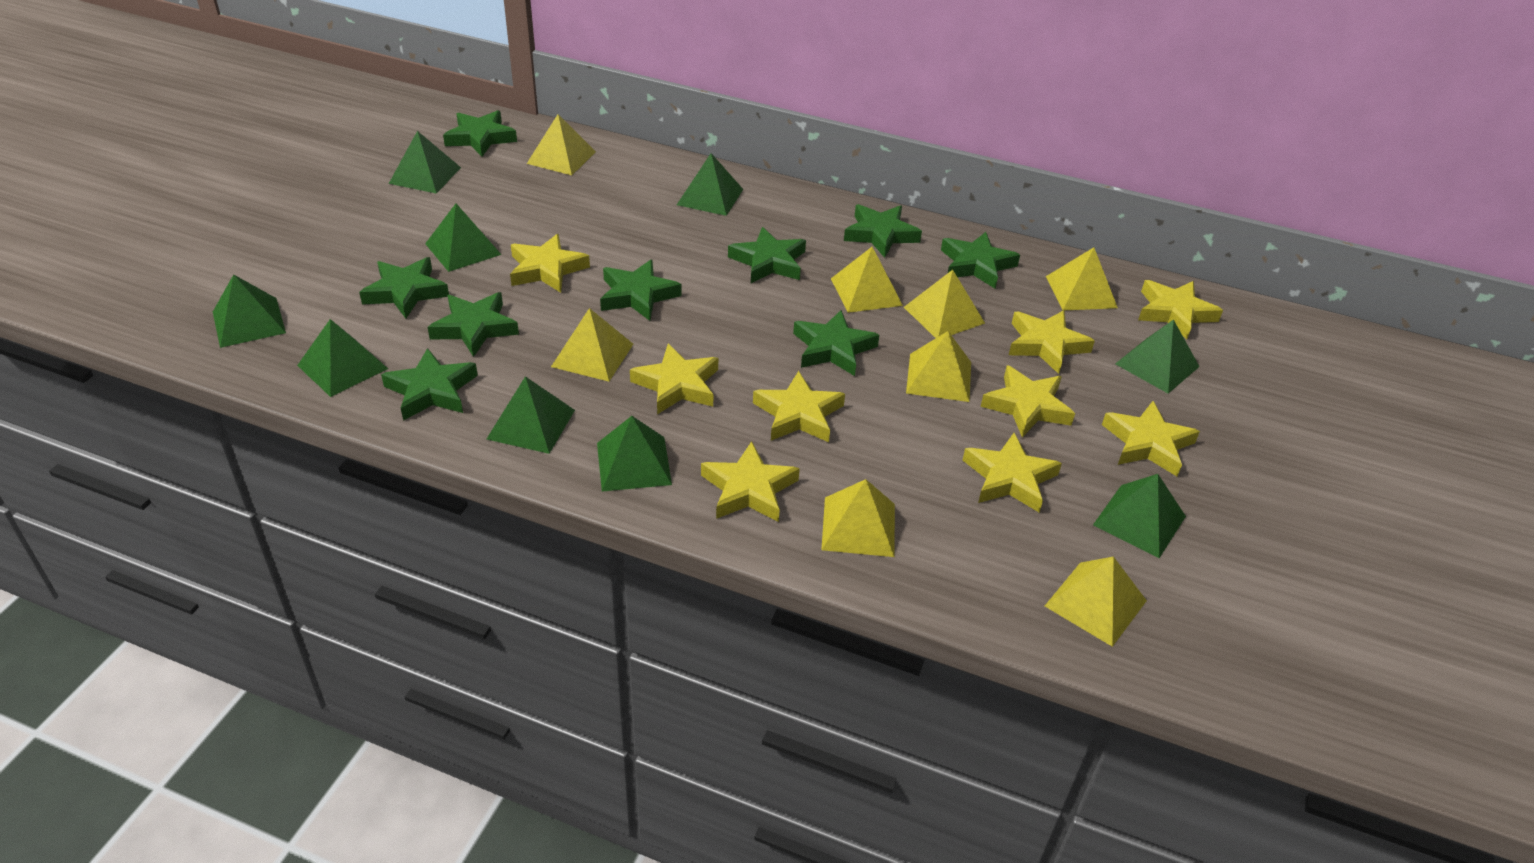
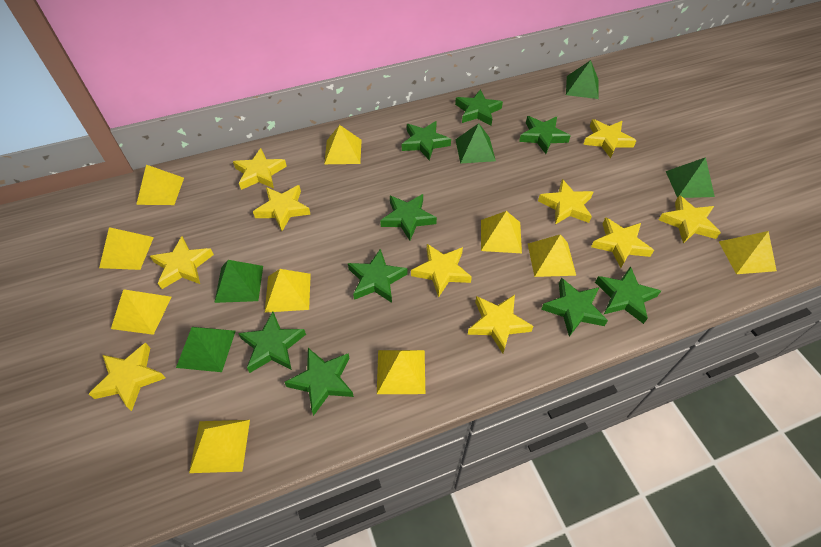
green pyramid: [213,274,286,348] [297,319,388,397] [389,131,461,194] [425,204,502,272] [487,376,575,454] [597,416,672,491] [677,153,743,216] [1093,474,1186,558] [1115,320,1200,393] = 9 -> [176,327,236,372] [214,260,263,303] [455,123,496,164] [566,60,599,99] [666,157,715,198] = 5
yellow pyramid: [527,114,596,175] [551,308,633,382] [821,479,895,557] [831,247,903,313] [904,270,985,338] [906,331,971,402] [1045,556,1147,647] [1046,247,1118,310] = 8 -> [99,227,154,270] [111,289,171,335] [136,165,184,205] [189,420,250,473] [265,269,311,313] [324,125,362,164] [377,350,425,394] [481,211,522,253] [528,234,576,277] [719,231,777,274] = 10
yellow star: [510,234,590,293] [630,344,718,414] [701,441,800,522] [753,371,845,442] [963,433,1062,512] [981,365,1075,438] [1009,310,1095,374] [1102,401,1200,476] [1138,280,1223,340] = 9 -> [89,343,166,411] [150,236,214,289] [233,148,287,190] [253,185,311,231] [411,244,472,298] [468,295,533,353] [538,179,593,225] [583,119,636,158] [591,217,654,268] [659,195,721,244] = 10

